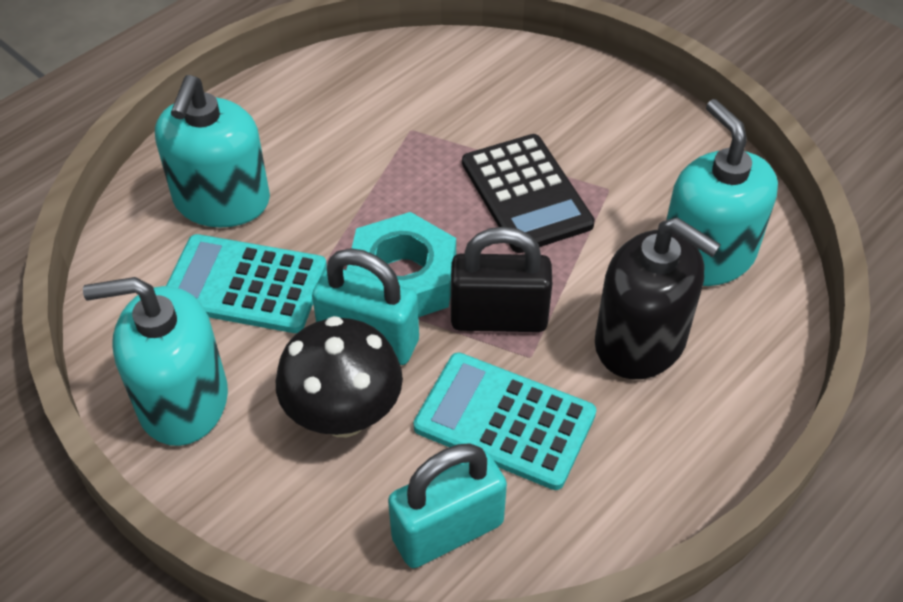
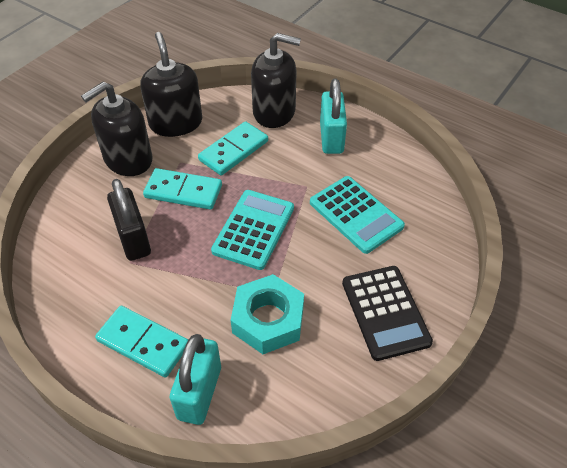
black mushroom: [276,316,403,437] = 1 -> none = 0
black soap dispenser: [595,217,721,379] = 1 -> [81,82,153,176] [140,32,202,137] [251,33,301,128] = 3
turquoise domino: none = 0 -> [95,306,188,377] [143,168,222,210] [198,121,268,175] = 3
turquoise soap dispenser: [83,277,228,446] [155,75,270,227] [666,99,778,286] = 3 -> none = 0

